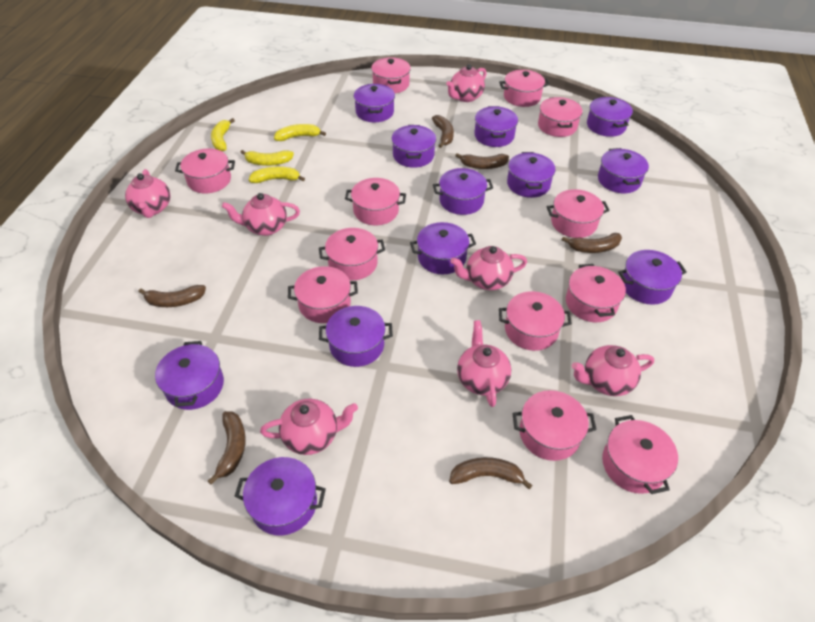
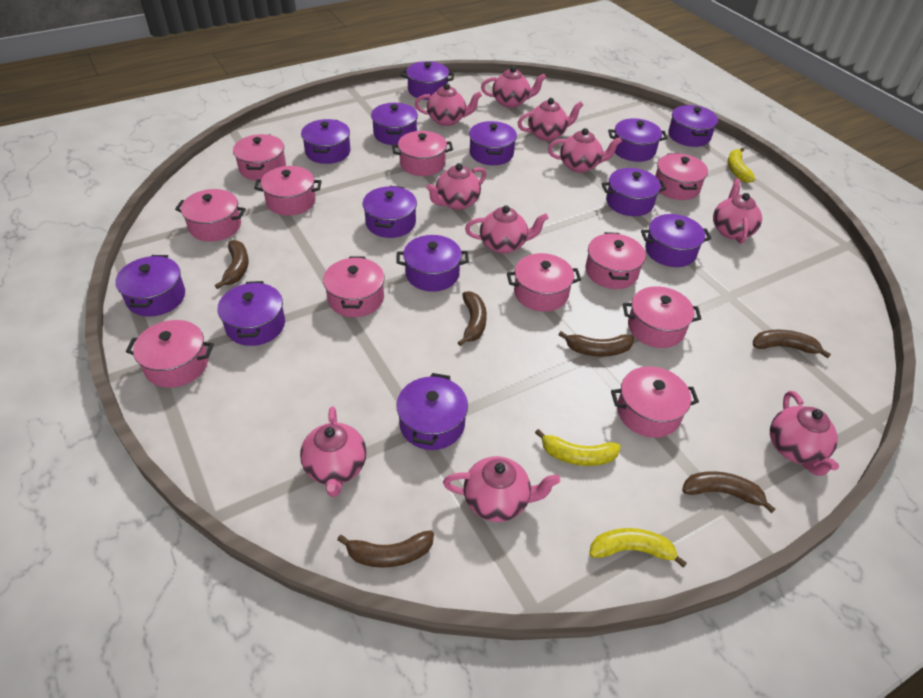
pink pot: [175,148,235,194] [288,266,358,323] [319,228,385,281] [345,178,406,225] [371,57,411,93] [499,70,550,107] [499,291,572,351] [513,390,597,461] [538,97,583,137] [547,189,610,238] [566,264,626,322] [602,415,678,494] = 12 -> [126,320,214,388] [175,189,246,242] [233,134,286,181] [254,166,322,216] [323,256,385,317] [392,131,453,176] [507,253,581,312] [586,232,646,289] [611,366,699,438] [623,286,701,348] [655,153,708,200] = 11
pink teapot: [125,169,170,218] [222,193,300,236] [260,399,358,455] [446,64,486,102] [450,246,527,290] [457,320,511,407] [572,345,654,396] = 7 -> [300,406,367,497] [415,83,482,126] [426,163,486,210] [443,456,560,522] [465,205,549,254] [481,66,546,108] [518,98,583,141] [548,128,622,173] [713,179,762,244] [770,391,839,476] = 10
purple pot: [155,341,224,410] [234,457,326,536] [319,306,393,367] [354,84,395,122] [391,125,436,168] [410,222,476,274] [433,168,493,215] [474,106,518,147] [507,152,556,198] [587,97,633,137] [598,148,649,193] [618,250,687,305] = 12 -> [115,255,185,317] [218,281,285,346] [301,119,350,164] [362,186,417,238] [371,103,418,145] [396,373,468,450] [397,235,469,292] [401,61,454,100] [469,121,517,165] [602,168,666,216] [608,118,668,162] [641,214,711,267] [668,105,718,147] = 13
yellow banana: [211,118,235,151] [240,150,294,166] [249,166,305,183] [274,124,326,141] = 4 -> [535,429,621,466] [589,528,687,568] [728,148,755,183] = 3

